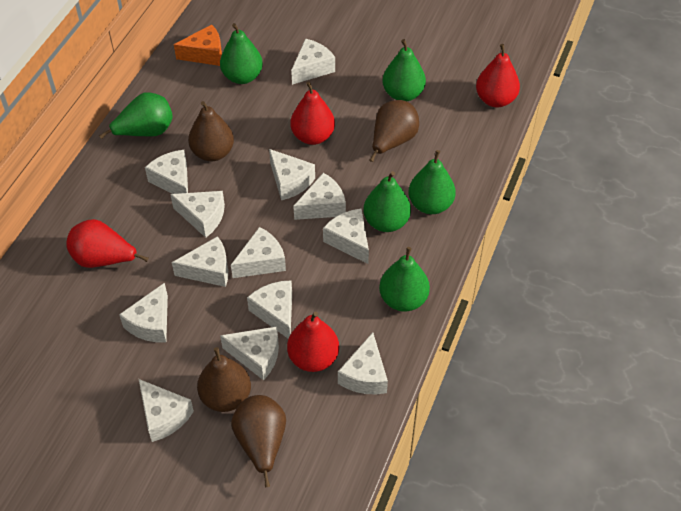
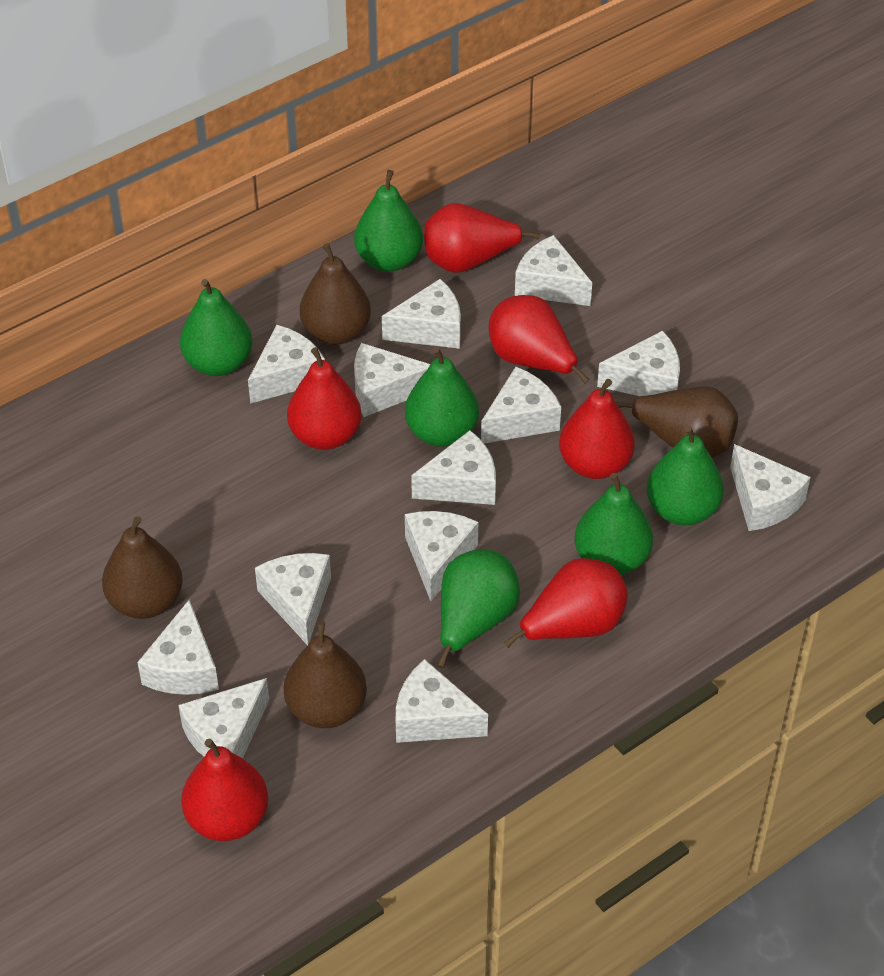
orange cheese: [174,25,222,66] = 1 -> none = 0
red pear: [66,219,149,268] [287,312,339,372] [290,81,335,145] [476,44,520,107] = 4 -> [181,738,268,841] [287,347,362,450] [424,203,540,273] [489,295,589,384] [504,558,628,648] [559,379,635,479] = 6

